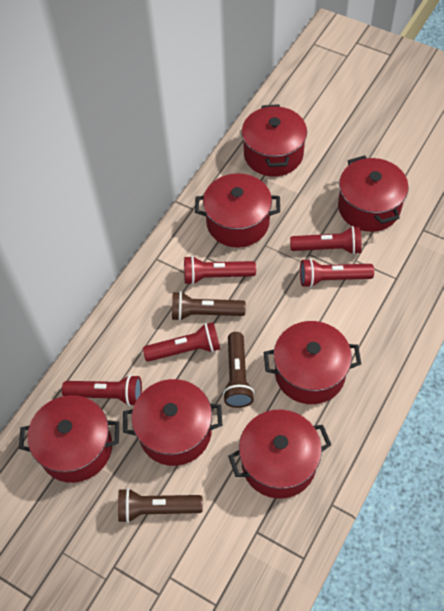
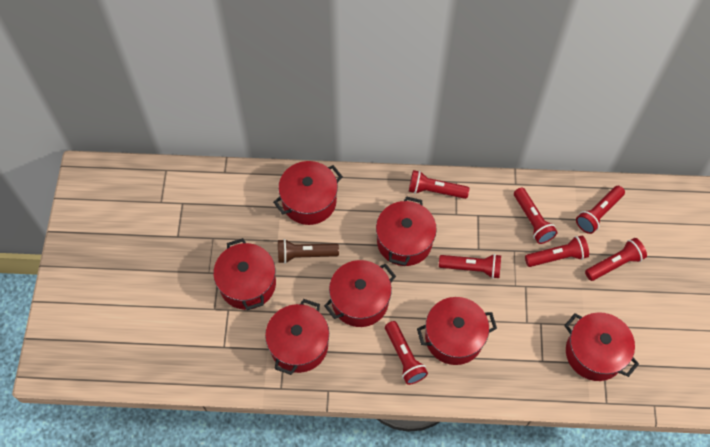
brown flashlight: [118,488,203,523] [172,291,246,321] [223,332,254,408] = 3 -> [278,239,339,264] = 1
red flashlight: [62,375,142,406] [143,322,220,362] [184,256,256,285] [290,226,362,255] [300,258,374,288] = 5 -> [385,321,428,385] [409,170,469,199] [439,254,501,279] [514,188,558,244] [525,235,589,267] [576,186,625,234] [585,238,647,281] = 7

